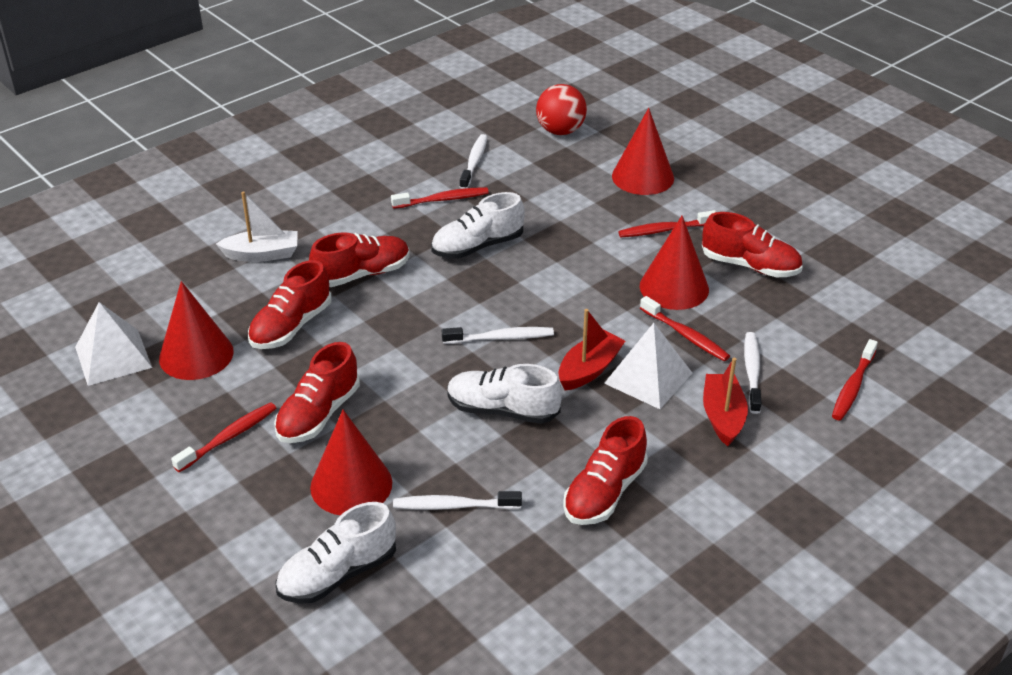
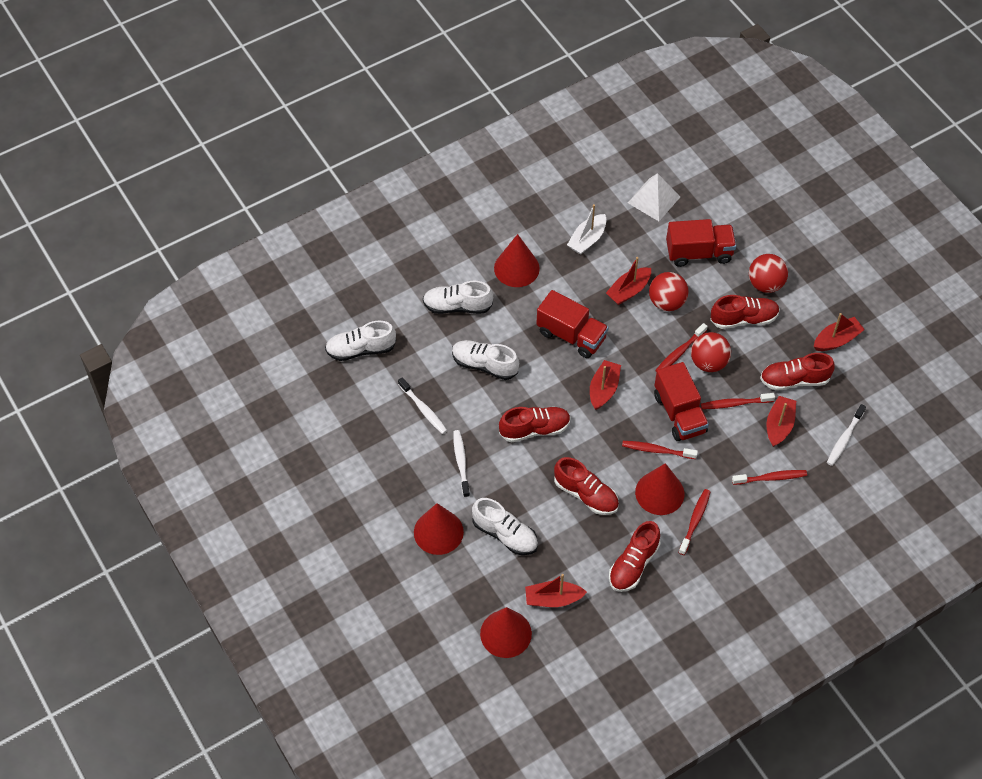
red ball: [536,84,587,135] = 1 -> [649,272,689,311] [691,332,731,372] [749,254,788,293] = 3
red boat: [558,309,625,390] [703,358,748,446] = 2 -> [525,574,587,607] [590,360,621,410] [606,257,651,305] [766,396,796,447] [814,313,865,351] = 5
red truck: none = 0 -> [536,290,609,358] [654,362,709,441] [666,219,736,267] = 3
white pyramid: [75,302,152,386] [604,323,692,409] = 2 -> [628,173,680,221] = 1
white shoe: [276,502,396,604] [431,192,525,259] [447,364,562,424] = 3 -> [325,321,396,361] [423,281,493,314] [452,340,519,380] [472,498,538,555] = 4
white toothbrush: [393,491,522,510] [442,327,554,344] [460,134,487,189] [744,332,762,414] = 4 -> [398,377,447,434] [453,430,470,498] [827,404,866,466] = 3

